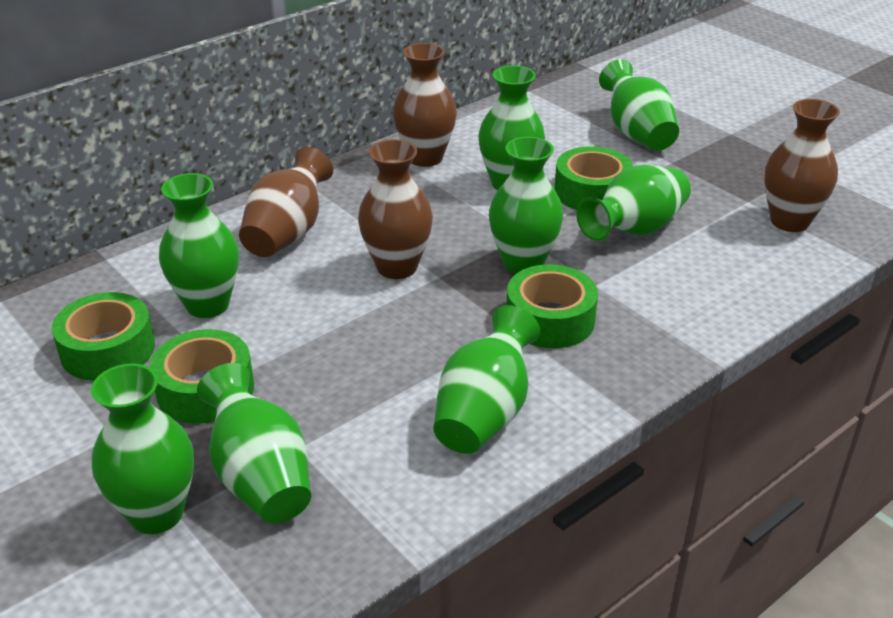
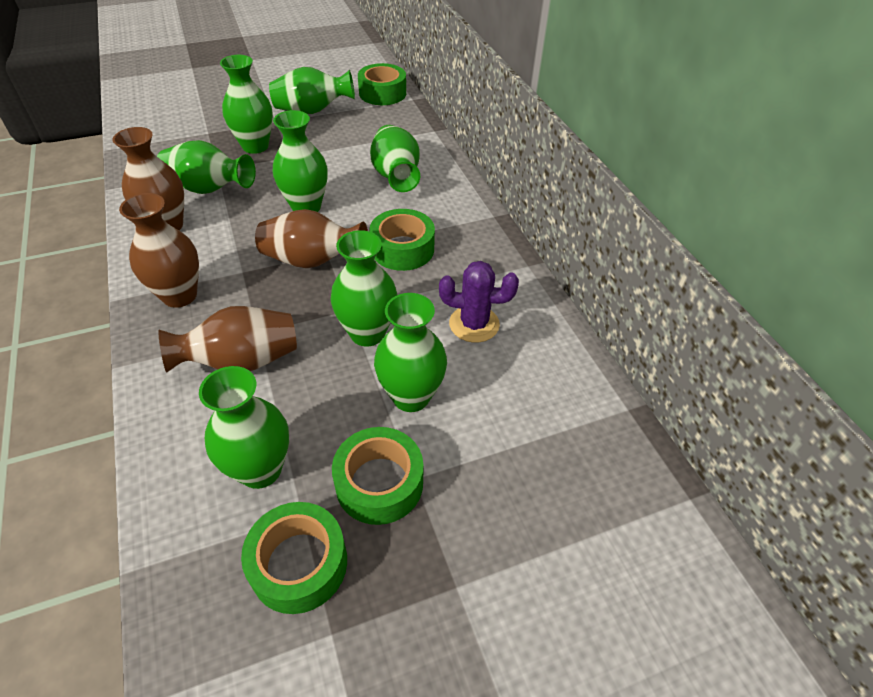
purple cactus: none = 0 -> [439,261,519,343] = 1

